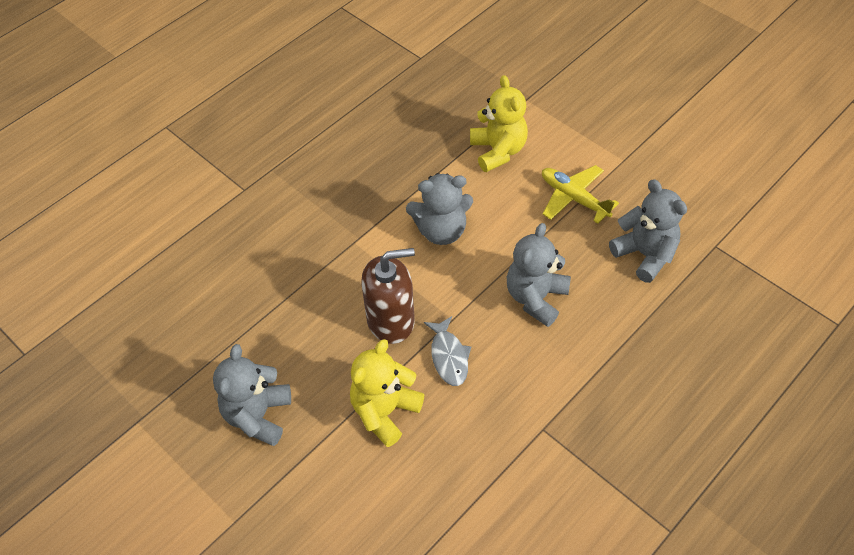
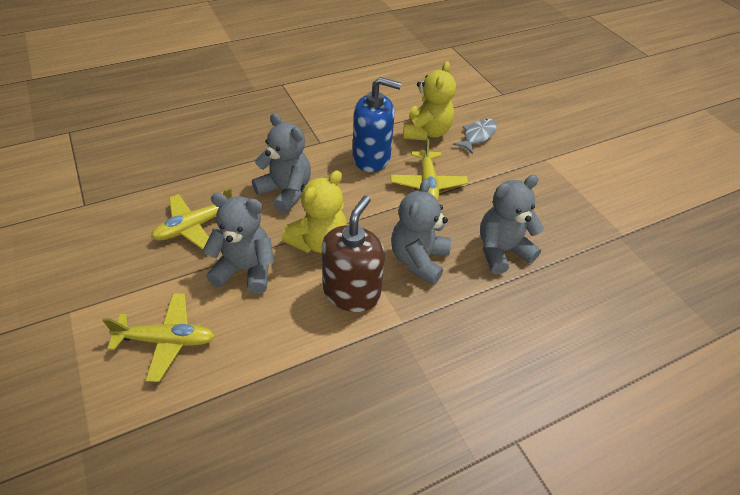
blue soap dispenser: none = 0 -> [353,77,401,172] = 1
yellow plane: [542,165,619,224] = 1 -> [102,293,215,382] [151,188,232,250] [390,138,468,200] = 3

